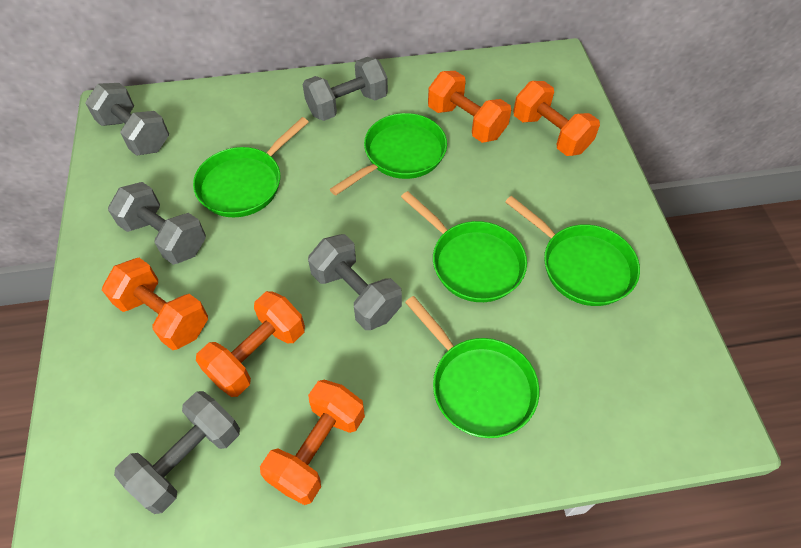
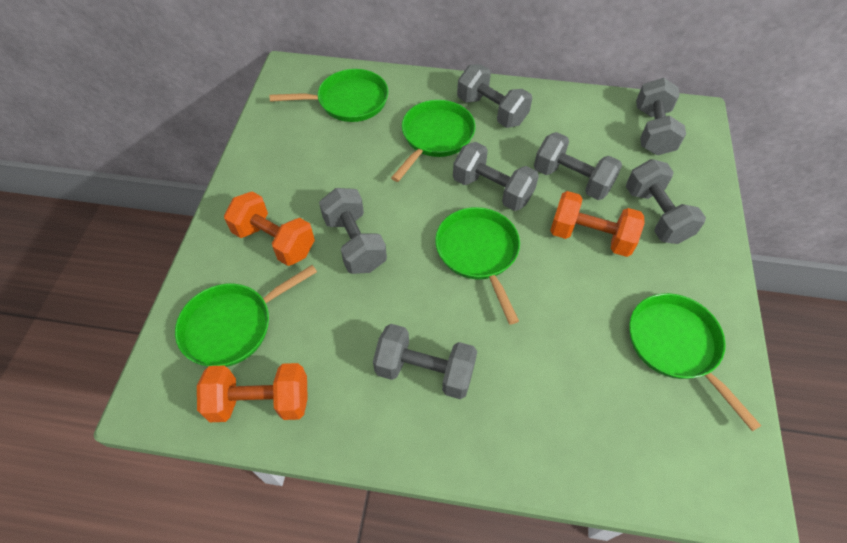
grey dumbbell: [85,83,169,156] [108,182,206,265] [114,391,240,514] [303,57,388,121] [308,234,402,330] = 5 -> [319,188,387,274] [373,324,477,399] [453,142,539,211] [457,65,532,128] [534,132,622,200] [626,159,706,244] [636,78,686,155] = 7
orange dumbbell: [102,258,208,350] [196,291,305,397] [260,380,365,505] [428,71,511,143] [513,81,600,156] = 5 -> [197,363,308,422] [224,191,315,266] [550,191,645,257] = 3

